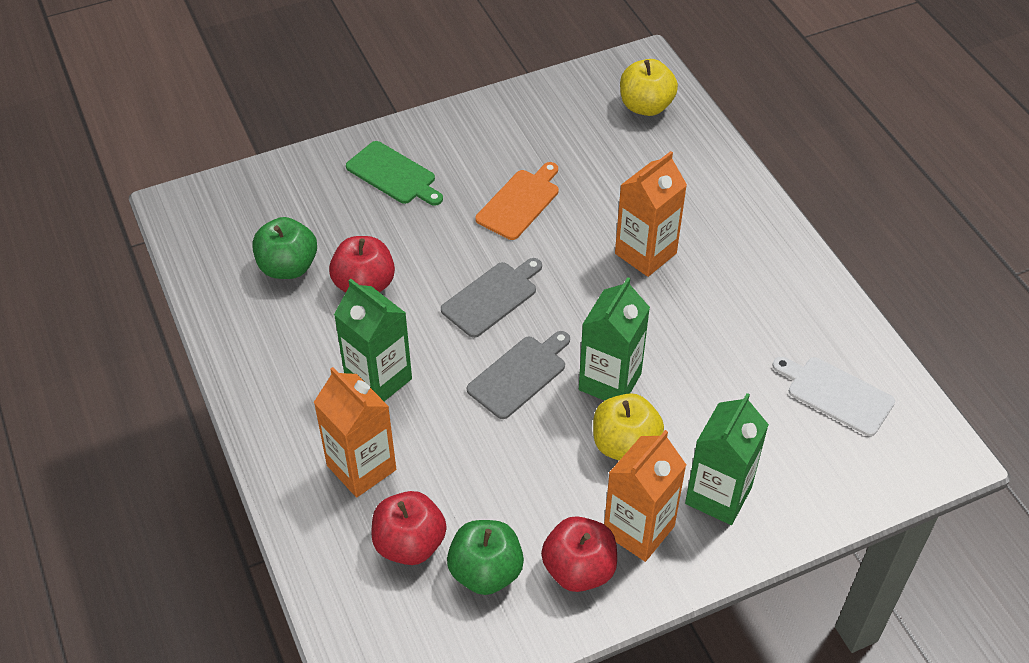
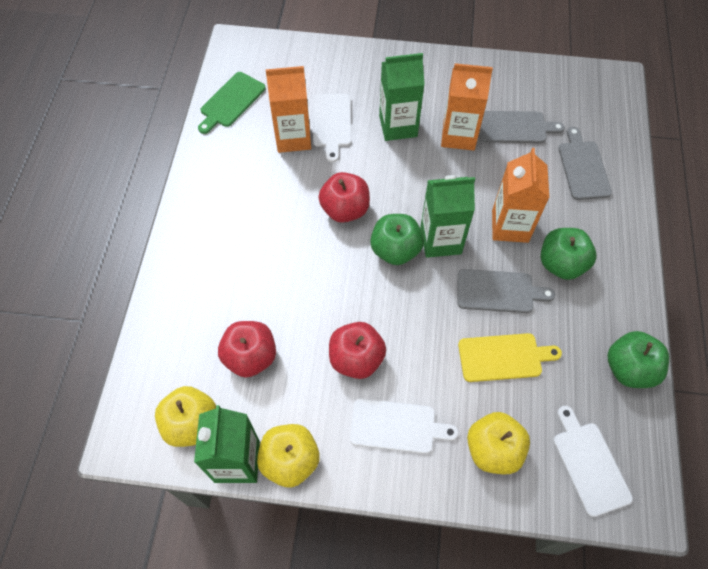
green apple: [252,217,317,279] [447,520,524,595] = 2 -> [370,214,424,265] [541,228,596,280] [608,331,669,388] = 3
grey cutting board: [441,258,542,338] [467,331,570,419] = 2 -> [457,269,555,313] [480,111,565,143] [559,127,612,200] = 3
orange cutting board: [475,162,559,240] = 1 -> none = 0
white cutting board: [773,357,895,436] = 1 -> [313,94,352,162] [350,398,459,454] [553,406,633,517] = 3
yellow apple: [593,393,664,461] [620,59,678,116] = 2 -> [155,386,216,447] [257,424,320,488] [467,412,530,474] = 3
yellow cutting board: none = 0 -> [458,333,562,382] = 1

